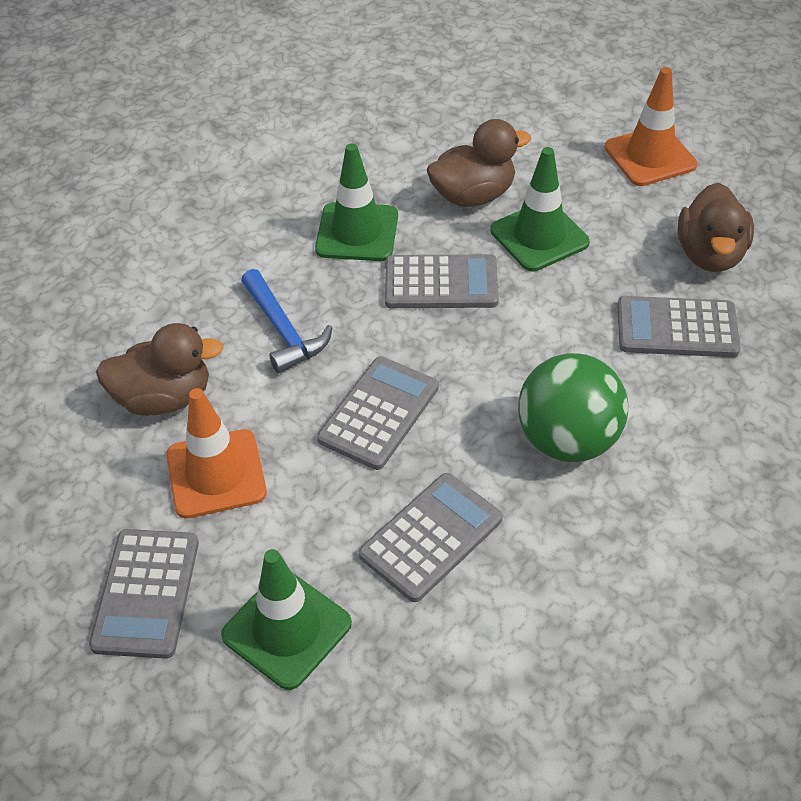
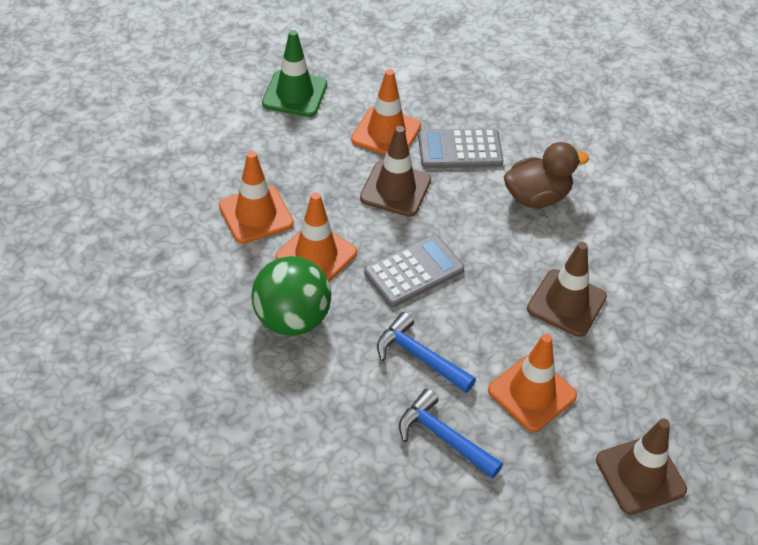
blue hammer: [241,269,332,373] = 1 -> [377,312,476,393] [399,389,503,479] = 2
brown duck: [96,323,223,416] [427,119,531,207] [678,183,754,272] = 3 -> [504,142,589,208] = 1
brown traffic cone: none = 0 -> [360,126,431,217] [527,242,607,337] [596,418,687,515] = 3
green traffic cone: [221,549,352,690] [315,143,398,261] [490,147,590,271] = 3 -> [262,30,327,117] = 1
grey calculator: [89,529,199,659] [317,356,439,470] [359,473,503,602] [385,254,499,308] [617,296,741,357] = 5 -> [364,234,464,307] [418,128,503,168] = 2
orange traffic cone: [166,388,267,519] [604,67,697,186] = 2 -> [219,151,294,244] [276,192,357,282] [351,69,421,155] [488,334,577,432] = 4

